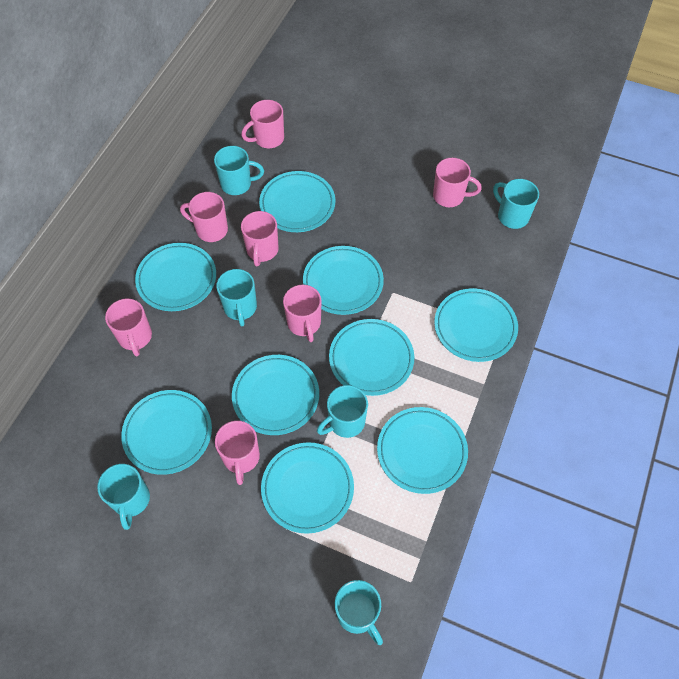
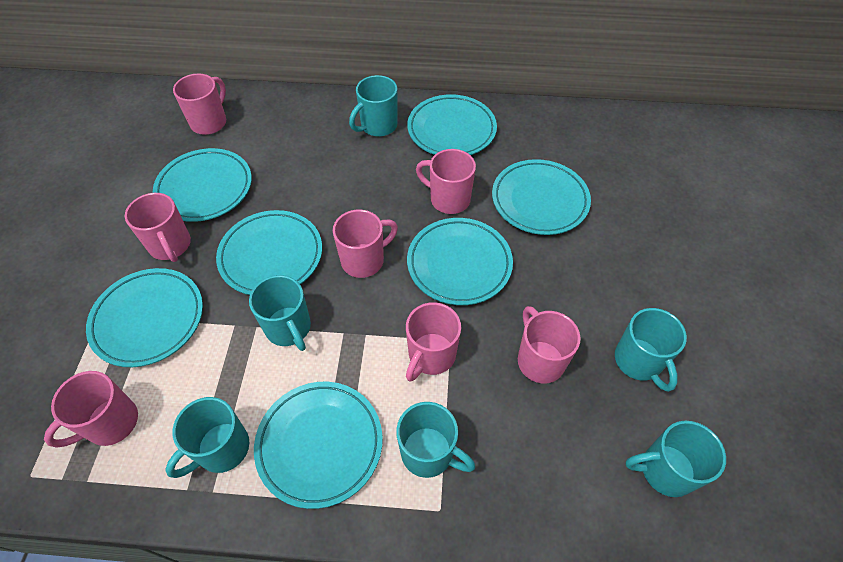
turquoise plate: [121,390,212,475] [135,243,216,311] [232,355,319,435] [259,171,335,232] [261,442,354,534] [303,246,384,315] [329,319,414,396] [377,407,468,494] [434,288,518,362] = 9 -> [86,268,203,367] [153,148,252,222] [216,210,322,295] [254,382,383,509] [407,94,497,155] [407,218,513,305] [492,159,591,235] = 7

